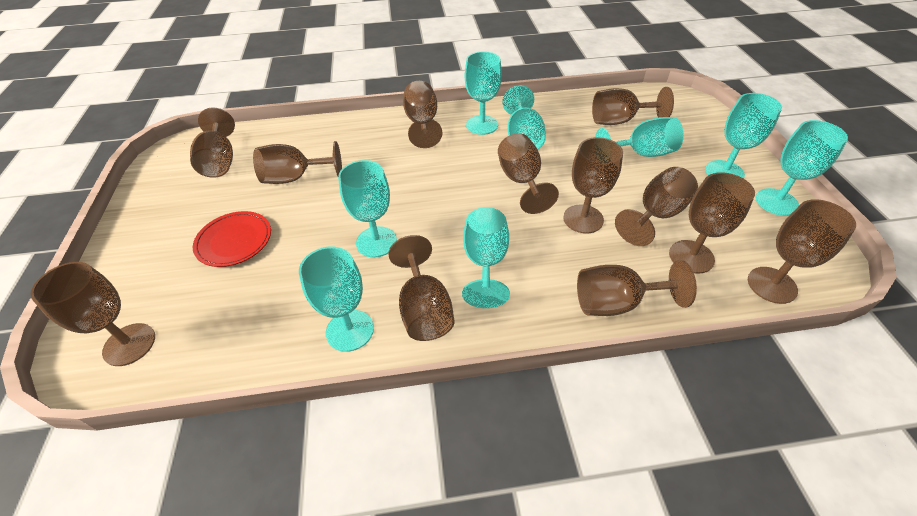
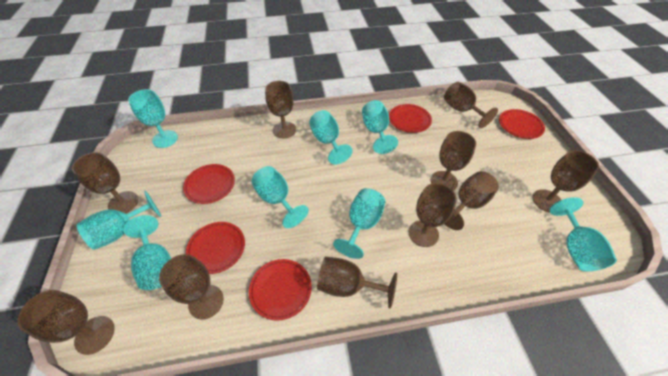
brown goblet: [31,262,155,366] [190,108,235,178] [253,141,342,184] [388,235,455,341] [403,81,442,148] [498,133,559,214] [563,137,623,233] [577,260,697,316] [592,87,674,125] [615,167,698,246] [669,172,755,274] [748,199,856,304] = 12 -> [18,290,115,355] [72,152,138,213] [159,254,224,320] [265,81,296,138] [317,257,397,308] [409,183,457,247] [431,131,476,191] [444,82,498,128] [444,171,499,230] [532,150,599,213] = 10
red plate: [193,211,271,267] = 1 -> [183,164,235,204] [186,222,245,274] [249,259,312,321] [389,104,432,133] [499,109,545,139] = 5

